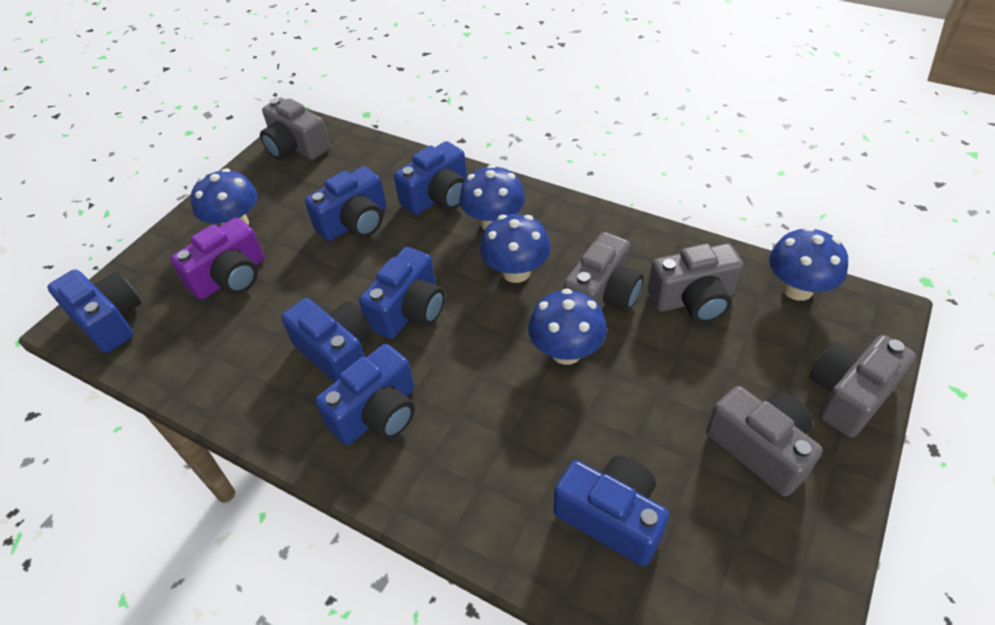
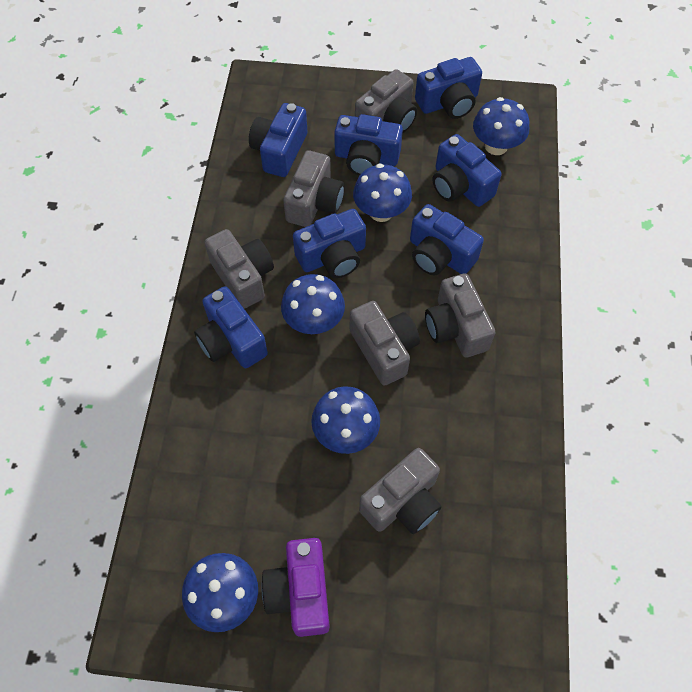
grey camera: [260,98,330,160] [564,232,644,312] [648,243,744,323] [706,386,822,497] [809,335,916,438] = 5 -> [205,229,274,309] [283,150,345,227] [350,301,420,386] [355,69,417,133] [359,448,442,534] [425,274,495,358] = 6

